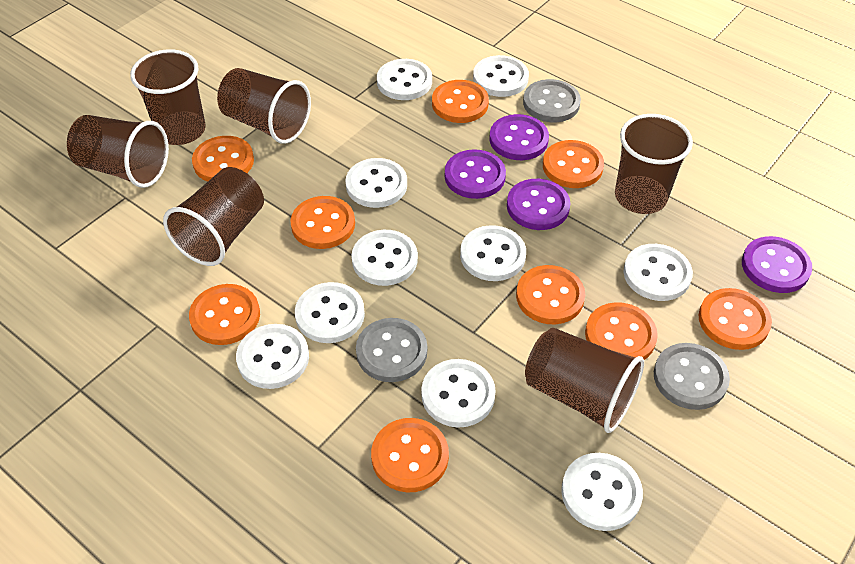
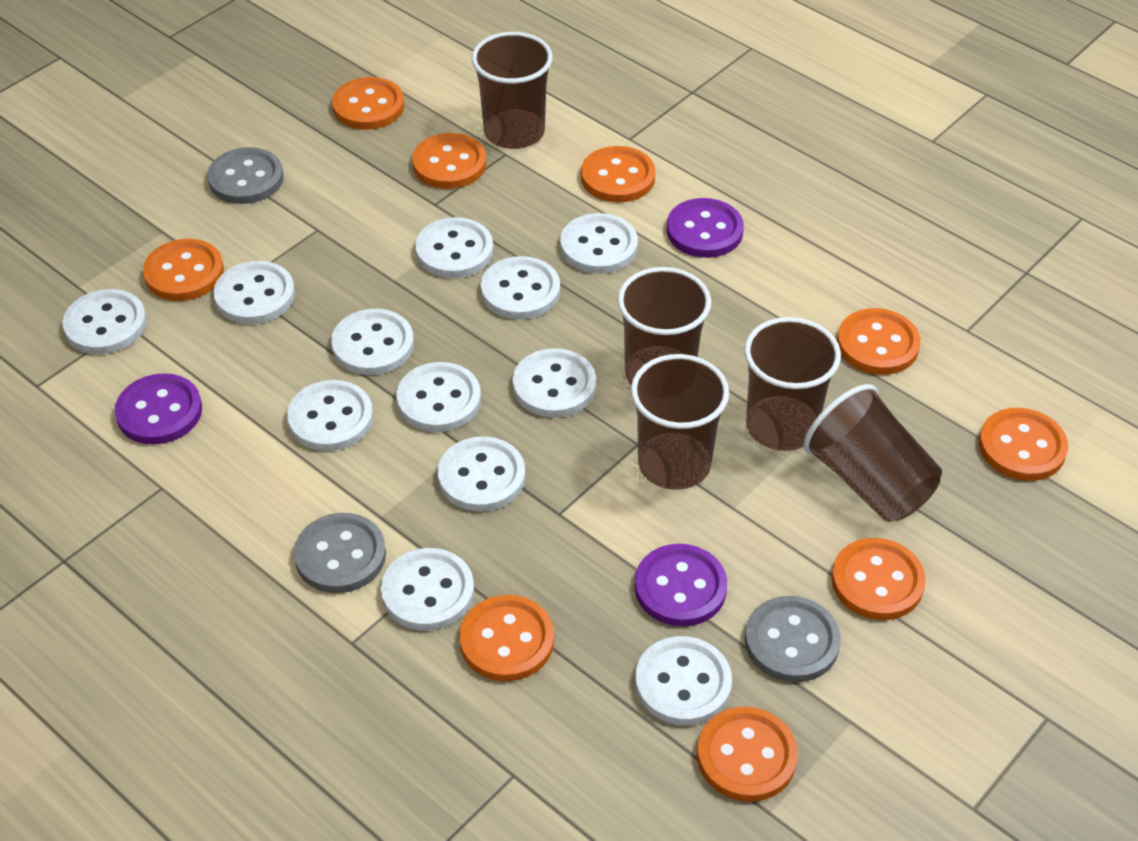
brown cup: [67,115,169,188] [130,49,206,145] [163,167,264,266] [217,68,311,144] [525,328,644,433] [615,114,693,214] = 6 -> [472,32,553,149] [618,267,711,385] [631,354,729,490] [744,317,841,451] [804,384,942,522] = 5
purple button: [445,149,506,199] [490,114,549,160] [507,179,570,230] [742,236,812,293] = 4 -> [115,373,202,444] [635,544,727,627] [667,198,744,258] = 3
white button: [236,324,309,389] [295,282,365,343] [345,158,407,208] [351,230,418,286] [377,59,432,100] [421,359,496,428] [460,225,526,281] [473,55,529,97] [561,453,643,531] [624,244,693,301] = 10 -> [63,289,147,354] [213,261,295,324] [287,380,373,451] [331,309,414,375] [381,548,474,631] [396,362,481,432] [415,217,493,278] [438,436,525,512] [481,256,560,320] [513,348,596,418] [560,213,638,274] [635,636,732,726] = 12

